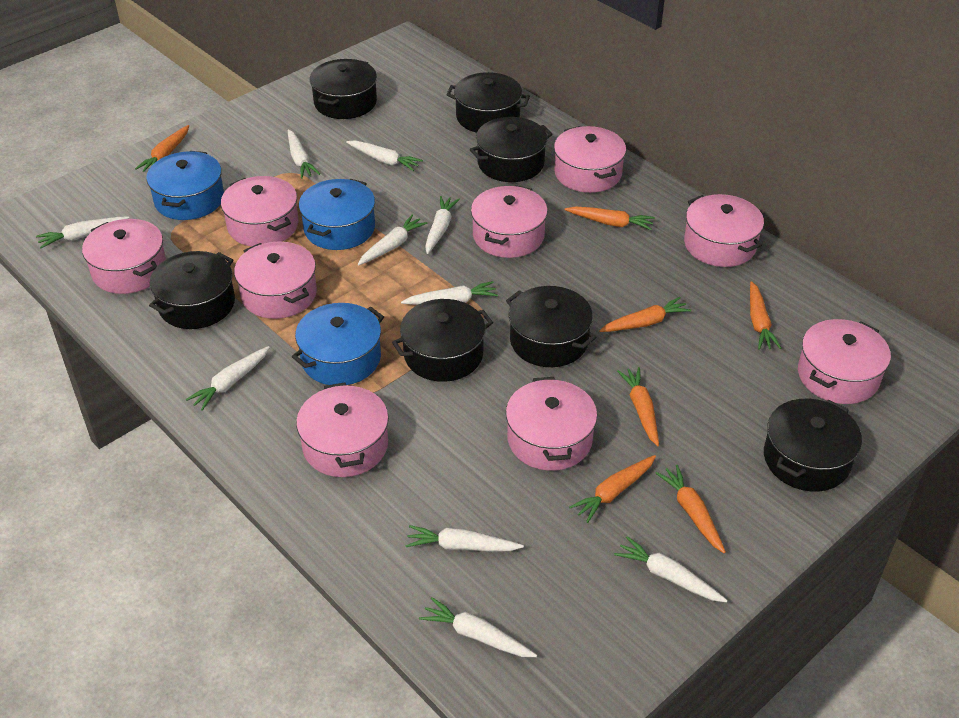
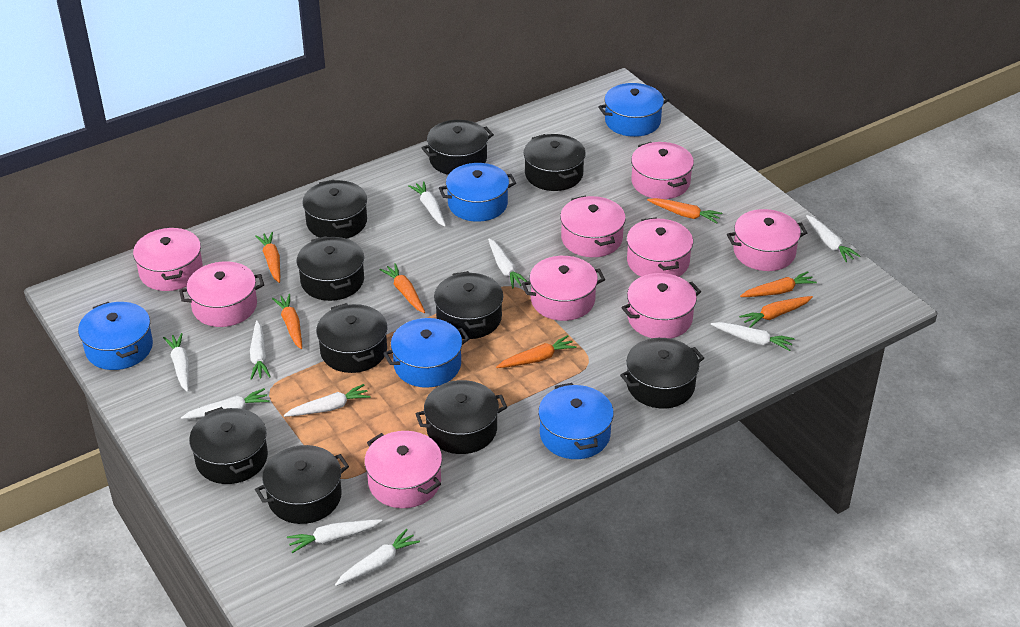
black pot: [149,251,235,329] [310,59,377,119] [392,299,493,382] [446,72,530,133] [470,117,553,182] [506,286,596,367] [764,399,862,492] = 7 -> [189,407,268,484] [255,445,349,524] [297,236,364,301] [302,180,367,239] [316,303,388,373] [416,380,507,454] [422,120,494,175] [434,271,503,339] [524,134,586,191] [620,338,704,409] = 10
blue pot: [146,151,224,220] [292,303,384,385] [299,178,375,250] = 3 -> [78,302,153,370] [383,318,469,388] [439,163,516,222] [538,383,614,459] [598,83,669,137] = 5

